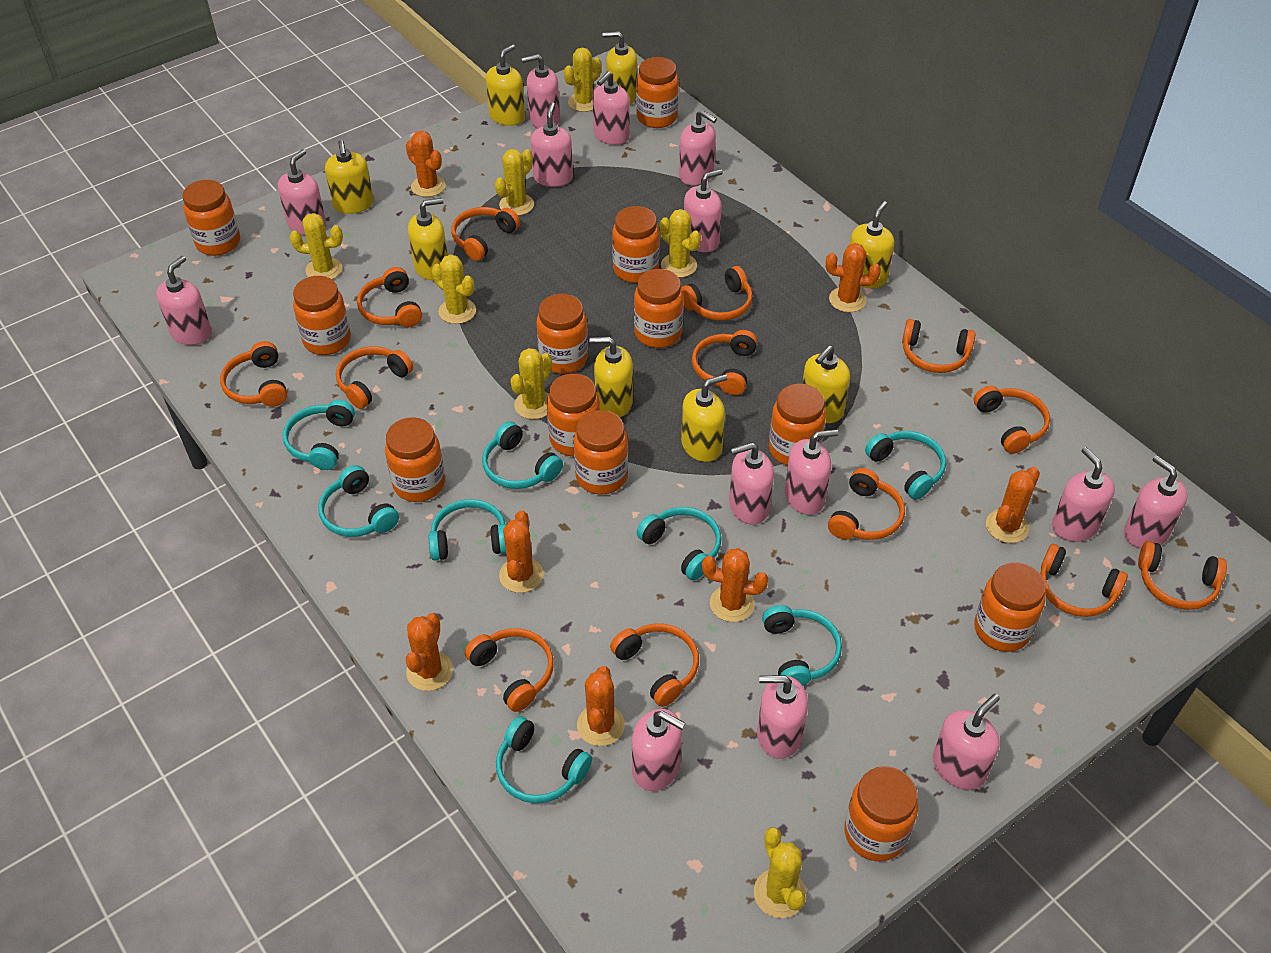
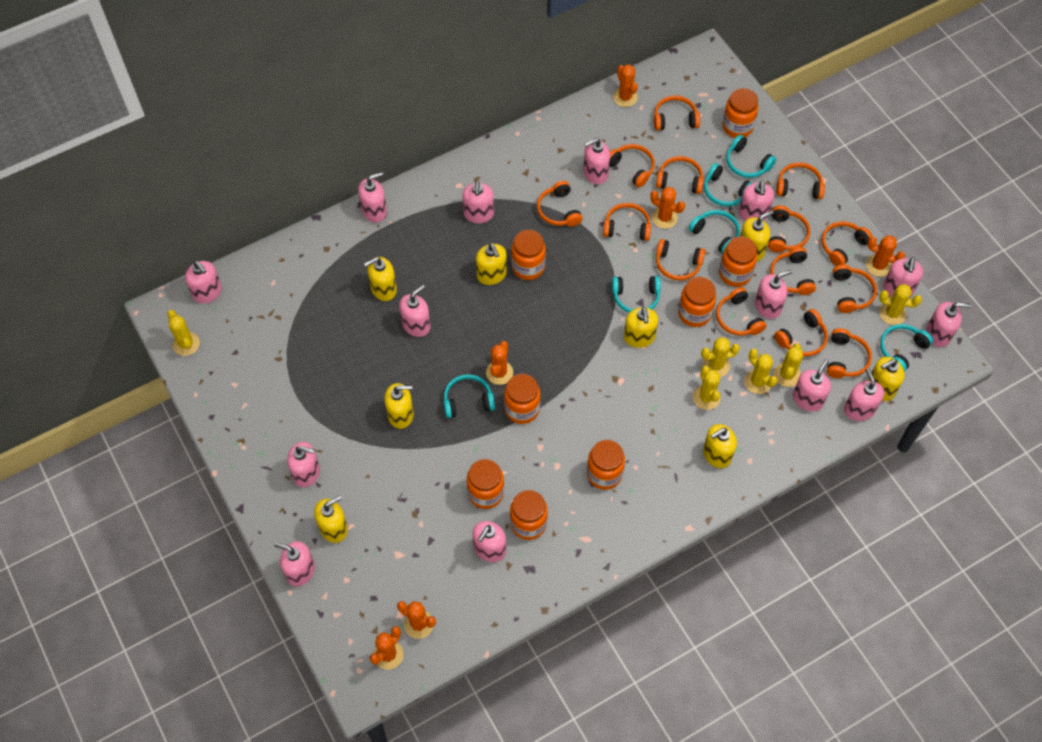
orange cactus: [406,131,446,197] [406,613,453,691] [499,510,543,593] [577,666,625,746] [702,548,768,622] [826,243,881,312] [986,467,1040,543] = 7 -> [369,626,404,670] [397,601,436,639] [486,341,513,385] [613,65,638,107] [650,187,685,229] [866,236,905,277] = 6
orange headphones: [220,341,287,407] [336,346,413,409] [357,267,422,327] [451,207,520,261] [465,628,554,712] [610,623,699,707] [681,266,753,321] [692,330,757,395] [828,468,905,540] [902,319,976,373] [974,386,1050,454] [1040,544,1128,617] [1138,541,1227,610] = 13 -> [537,181,583,227] [603,203,651,241] [609,144,655,188] [654,95,700,131] [656,156,704,194] [656,239,705,281] [716,287,766,335] [768,205,810,253] [770,247,816,295] [774,309,828,356] [776,162,825,199] [821,221,873,266] [827,328,872,378] [833,264,877,313] = 14
orange jar: [182,180,240,256] [293,276,351,355] [385,417,445,502] [537,294,588,374] [547,373,600,456] [574,410,628,495] [612,206,660,283] [634,269,684,348] [636,57,679,128] [769,384,826,466] [844,766,918,861] [974,563,1046,652] = 12 -> [467,459,504,509] [504,374,540,424] [510,490,548,540] [511,230,546,280] [587,440,625,490] [678,277,716,327] [719,237,757,287] [722,88,759,138] = 8
turquoise headphones: [283,400,355,470] [318,465,399,537] [429,499,506,561] [482,421,563,489] [496,716,592,803] [637,507,721,580] [762,605,842,686] [865,431,946,500] = 8 -> [444,374,495,418] [612,276,661,313] [689,210,740,254] [704,163,752,206] [726,135,776,178] [880,324,933,372] = 6
yellow cactus: [290,213,343,279] [432,254,476,324] [495,149,534,216] [510,348,552,419] [564,48,601,112] [660,209,701,278] [754,827,806,918] = 7 -> [167,310,200,356] [693,366,721,410] [701,337,740,377] [744,349,778,394] [773,343,803,387] [879,284,922,325] = 6

